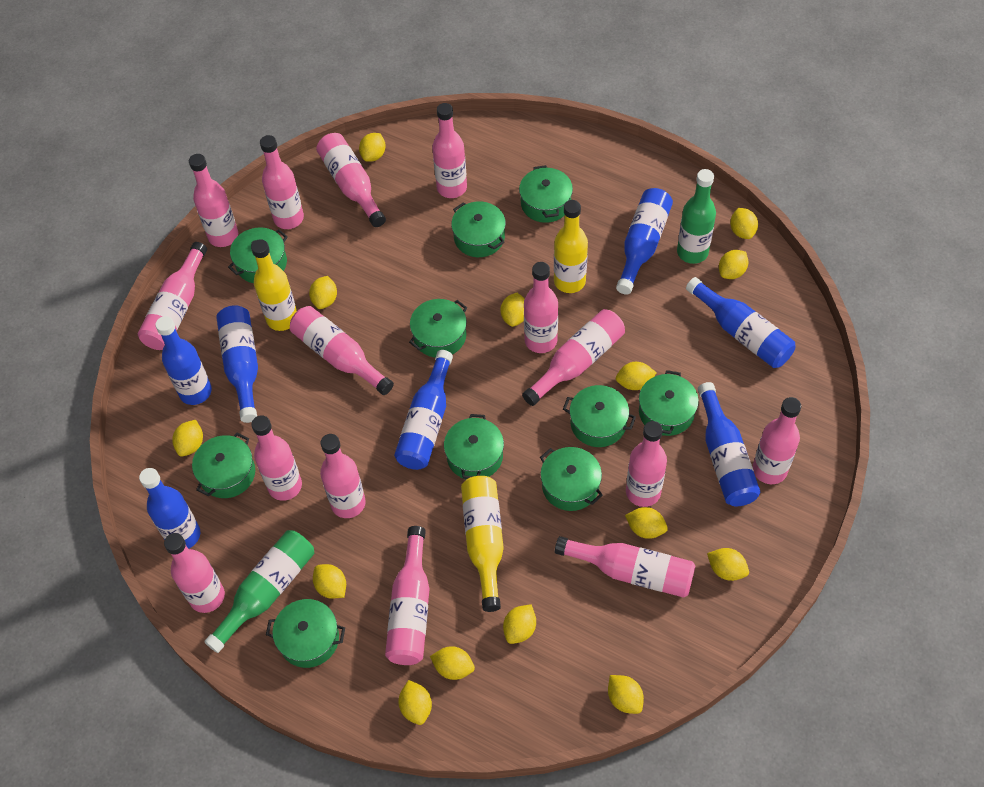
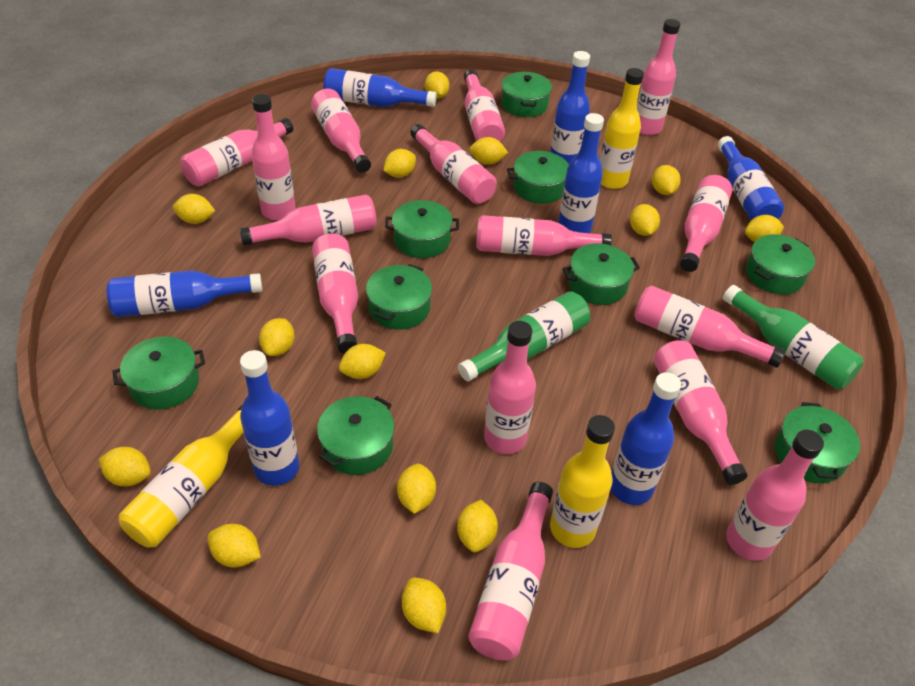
green pot: [192,433,255,498] [228,227,288,283] [266,599,345,668] [409,299,467,358] [444,414,504,480] [451,202,506,257] [519,165,573,223] [540,447,603,511] [563,385,636,447] [639,370,699,436] = 10 -> [112,336,205,410] [317,396,394,475] [366,264,432,330] [385,200,459,258] [501,72,552,117] [507,151,569,204] [563,243,640,305] [746,234,815,294] [775,402,860,483] = 9

